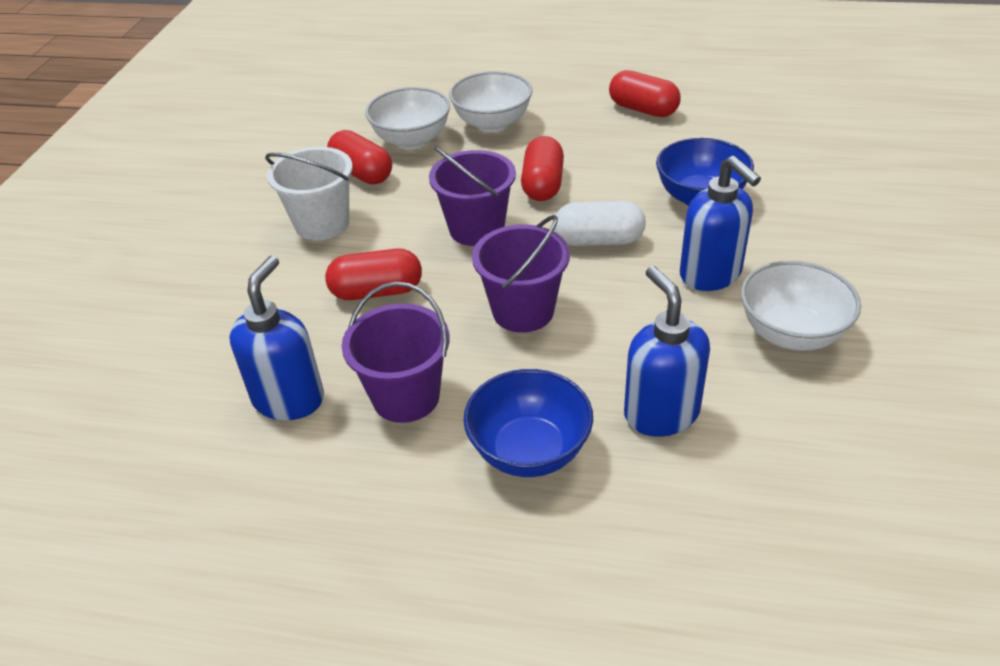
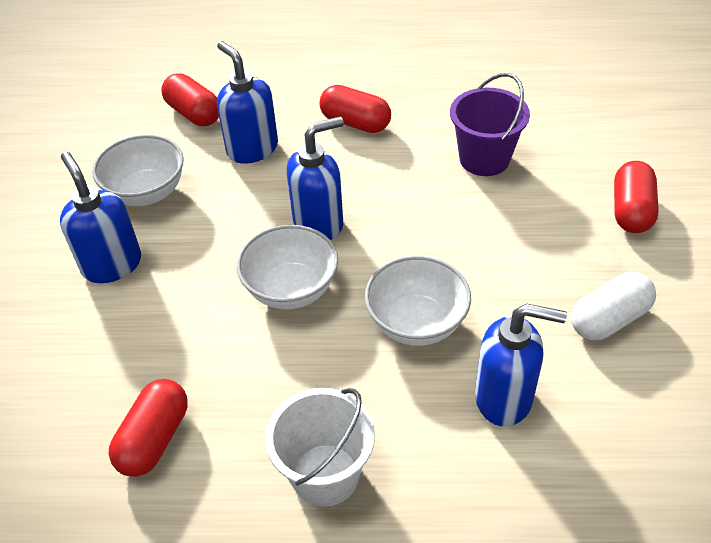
blue bowl: [463,369,593,477] [656,138,754,206] = 2 -> none = 0
blue soap dispenser: [229,255,324,420] [624,266,710,437] [680,156,761,291] = 3 -> [60,152,141,283] [217,41,278,164] [287,117,344,240] [475,304,567,426] = 4
purple bucket: [342,282,450,423] [429,146,516,246] [472,215,570,333] = 3 -> [450,73,530,176] = 1

